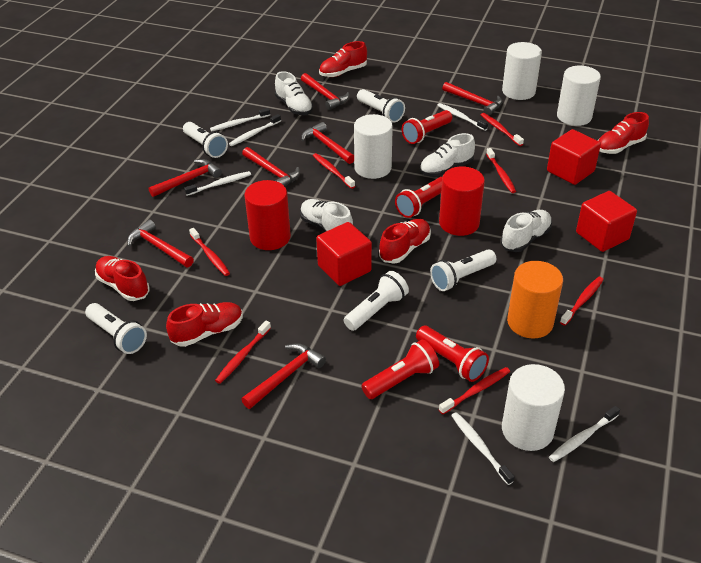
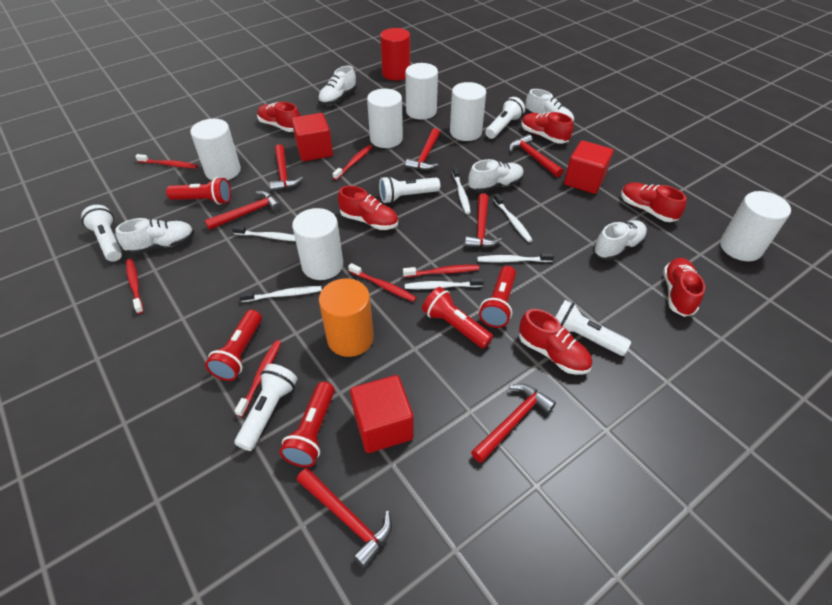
red cylinder: [245,180,291,250] [439,166,485,236] = 2 -> [380,28,410,81] = 1
red flashlight: [362,340,439,399] [395,177,442,218] [402,110,452,144] [416,326,489,382] = 4 -> [166,177,231,205] [205,310,262,381] [279,382,335,467] [422,287,493,349] [479,266,516,328] = 5
red shoe: [95,256,150,301] [166,302,243,347] [319,41,367,77] [379,219,431,264] [598,112,649,154] = 5 -> [257,102,300,132] [338,186,398,230] [519,309,592,375] [521,112,573,144] [621,182,687,222] [663,258,705,317] = 6
red toothbrush: [189,228,230,276] [215,321,271,384] [313,153,355,189] [439,367,510,414] [481,113,524,146] [486,148,516,193] [560,277,604,326] = 7 -> [126,259,144,314] [135,154,198,168] [235,340,281,417] [332,145,372,180] [348,263,417,302] [403,265,479,277] = 6
white cylinder: [354,114,393,179] [502,42,542,100] [502,364,565,451] [557,66,601,126] = 4 -> [190,119,241,180] [292,208,343,280] [367,89,403,148] [405,63,438,120] [450,82,486,141] [720,191,791,261] = 6
white shoe: [275,71,313,115] [300,199,353,232] [420,133,475,177] [501,210,552,252] = 4 -> [115,218,195,255] [318,66,357,105] [468,159,524,193] [525,89,574,123] [593,220,647,261] = 5

